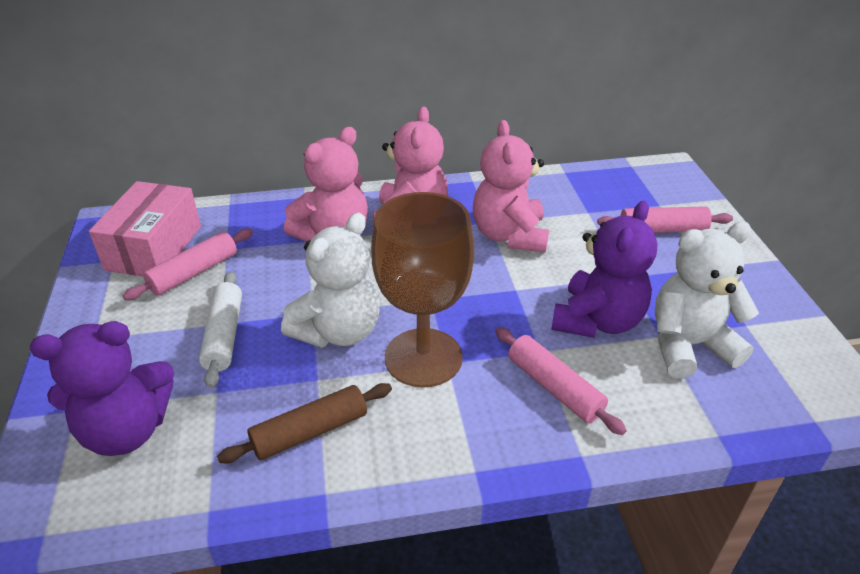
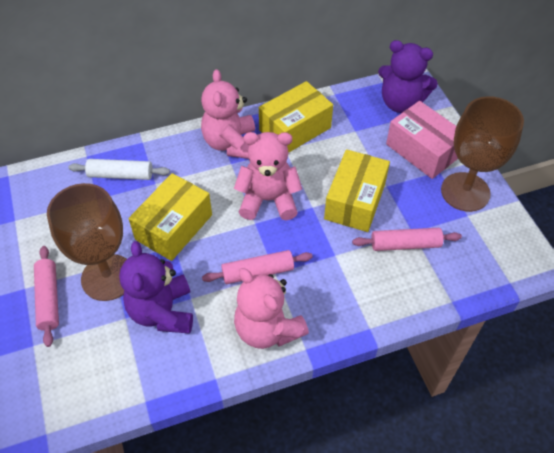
brown goblet: [371,192,474,388] = 1 -> [47,183,127,301] [441,96,524,212] = 2
brown rolling pin: [217,383,392,463] = 1 -> none = 0
white teddy bear: [281,213,380,348] [655,222,759,378] = 2 -> none = 0
yellow box: none = 0 -> [128,173,212,261] [259,81,333,152] [324,149,390,232] = 3

